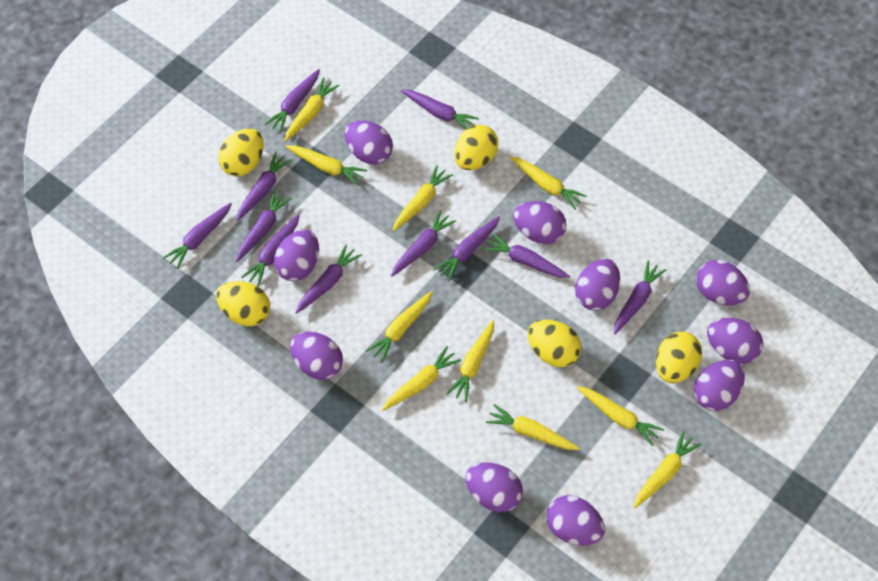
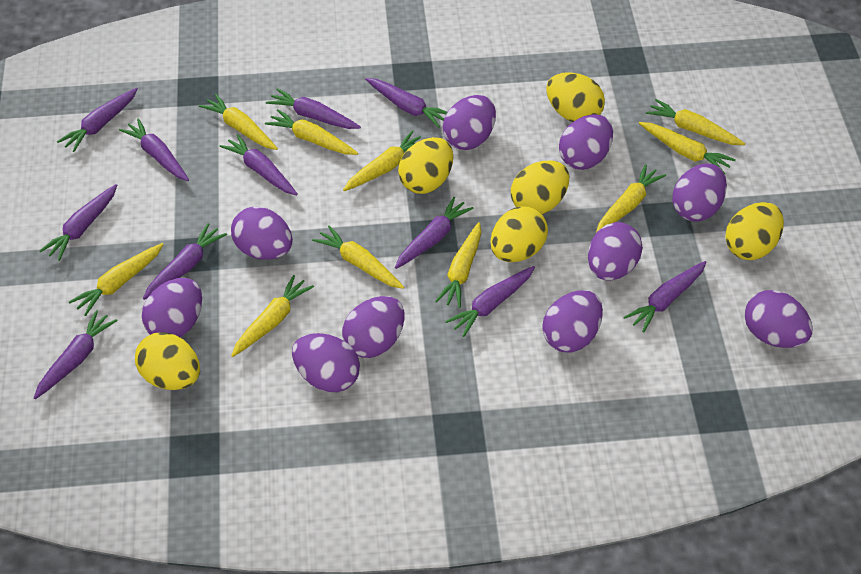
yellow egg: [216,281,270,326] [218,129,264,176] [454,125,498,170] [528,320,581,367] [656,332,702,383] = 5 -> [135,332,200,390] [398,137,453,194] [490,206,548,262] [511,160,569,214] [546,72,605,122] [725,202,784,260] = 6

